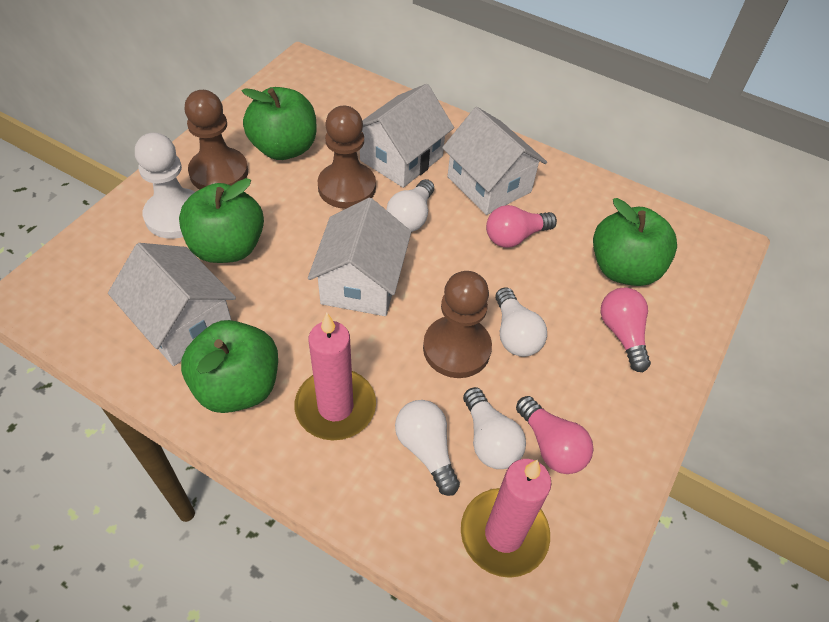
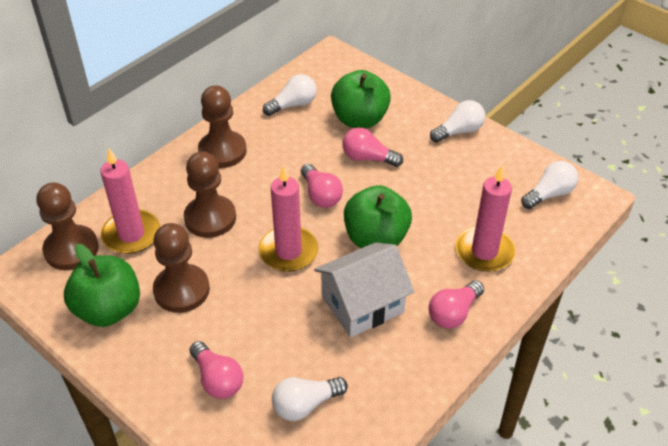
brown pawn: [184,90,248,189] [317,106,376,209] [423,271,492,378] = 3 -> [36,183,99,270] [153,223,210,313] [184,151,236,238] [198,85,247,168] = 4
green apple: [179,178,264,263] [181,320,278,413] [242,87,317,160] [593,198,677,286] = 4 -> [64,244,140,327] [331,70,391,128] [344,185,412,248] = 3
pink candle: [294,313,376,440] [461,459,552,578] = 2 -> [100,148,160,254] [259,165,318,272] [455,166,516,272] = 3
pink light bulb: [486,205,557,248] [516,396,593,474] [601,288,651,372] = 3 -> [190,341,243,399] [301,164,343,208] [343,127,403,167] [429,280,484,329] = 4
white house: [108,243,236,366] [308,198,411,316] [360,84,454,188] [442,107,547,215] = 4 -> [314,242,414,338] = 1
white pawn: [135,133,195,239] = 1 -> none = 0

